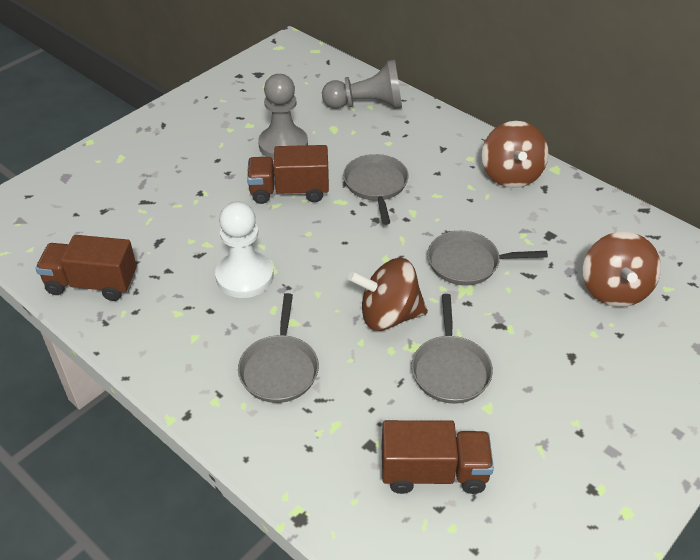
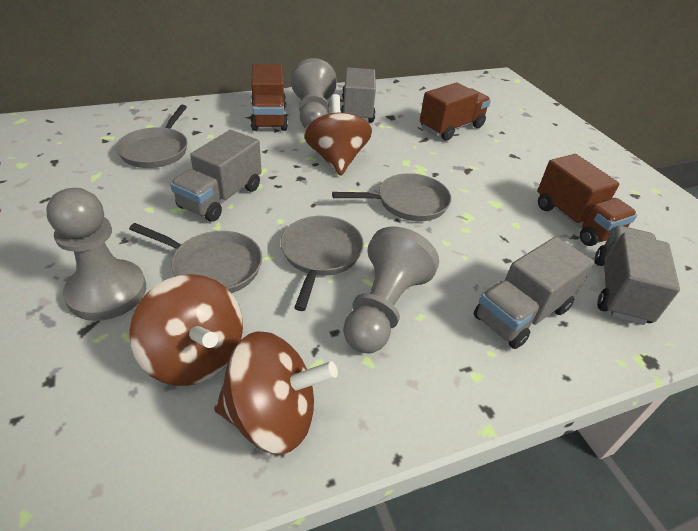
grey pawn: [258,74,308,160] [322,60,402,109] = 2 -> [46,188,146,321] [291,58,337,128] [343,227,439,353] = 3
grey truck: none = 0 -> [170,130,262,222] [341,67,376,123] [474,237,594,349] [595,226,680,325] = 4
white pawn: [215,201,274,298] = 1 -> none = 0

